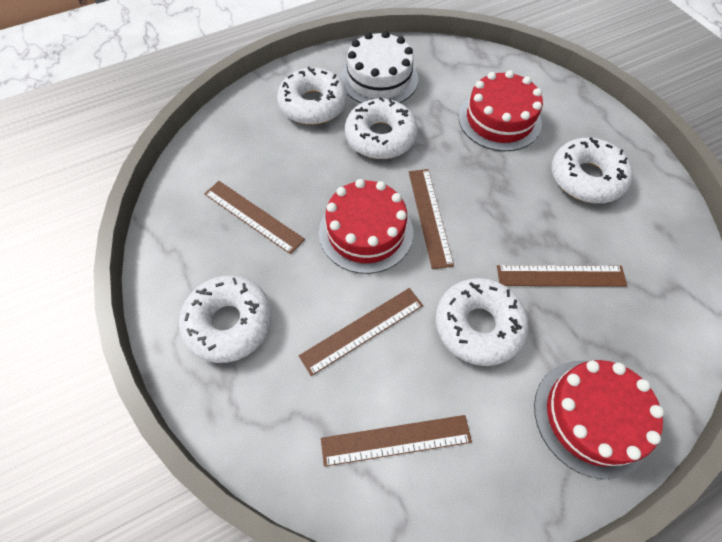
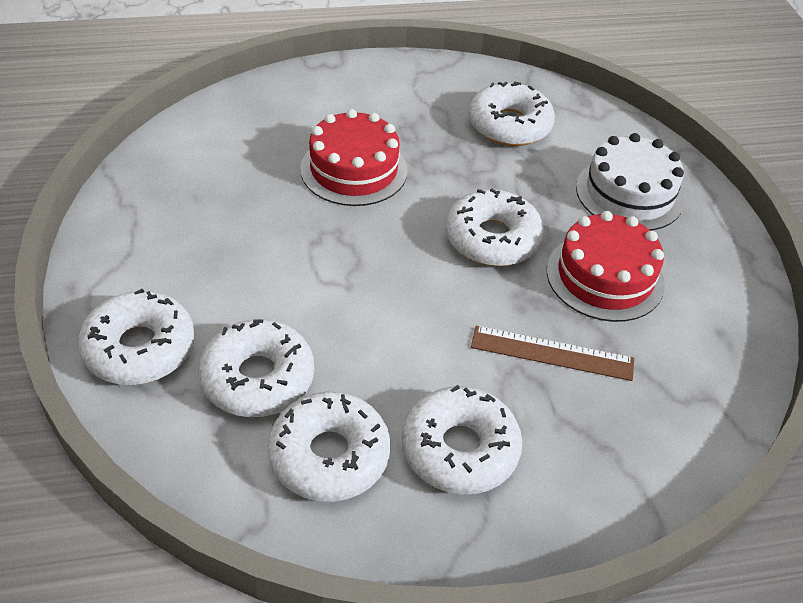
brown ruler: [204,181,305,254] [299,288,423,376] [321,415,472,467] [409,169,454,269] [497,265,627,287] = 5 -> [471,326,634,381] = 1
red cake: [319,179,413,274] [458,70,543,151] [534,360,664,479] = 3 -> [300,109,408,206] [547,211,665,322] = 2
white donut: [179,276,272,363] [277,67,347,125] [345,97,418,159] [436,278,529,366] [552,137,633,203] = 5 -> [78,289,195,385] [198,319,314,417] [268,392,390,502] [402,385,523,494] [446,189,544,266] [468,81,555,146] = 6

